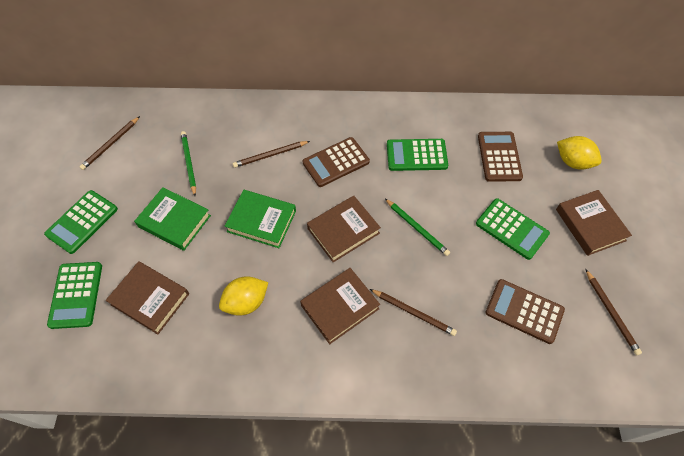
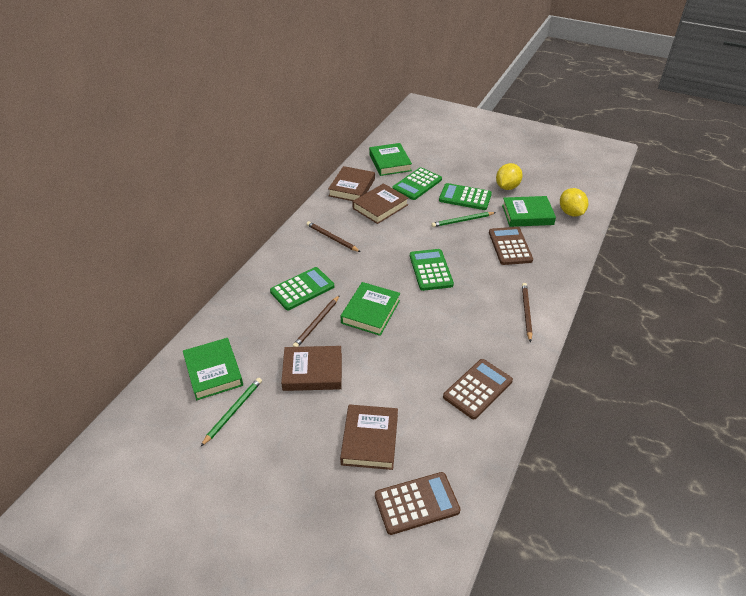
brown pencil: [79,116,140,170] [233,141,310,168] [370,289,457,336] [586,270,642,355] = 4 -> [293,295,340,347] [306,221,361,252] [522,283,532,342] = 3
green book: [135,187,211,251] [225,190,296,248] = 2 -> [183,338,243,400] [341,282,400,336] [369,143,412,176] [502,196,556,227] = 4

